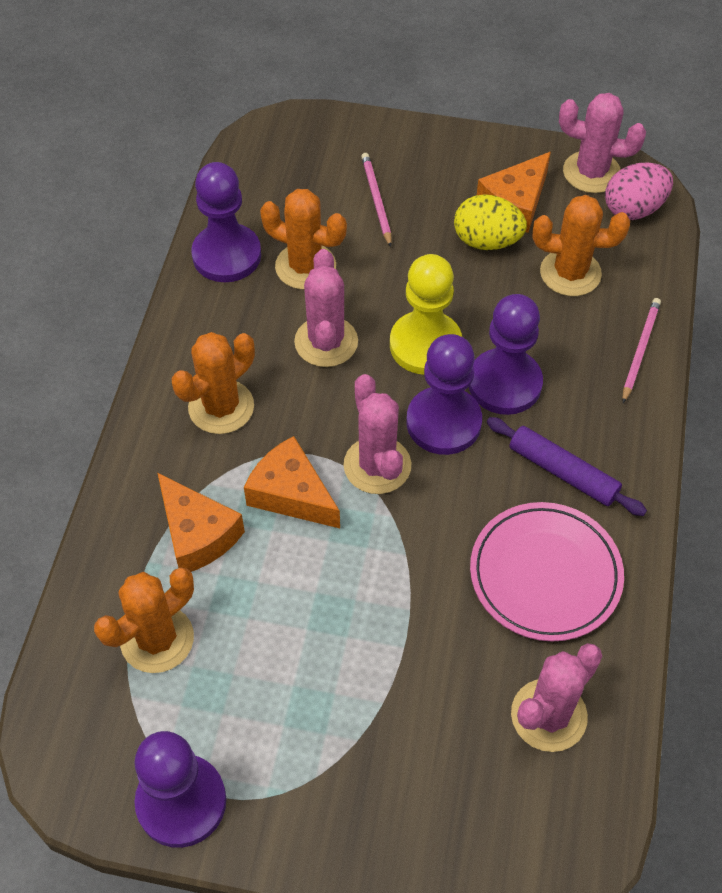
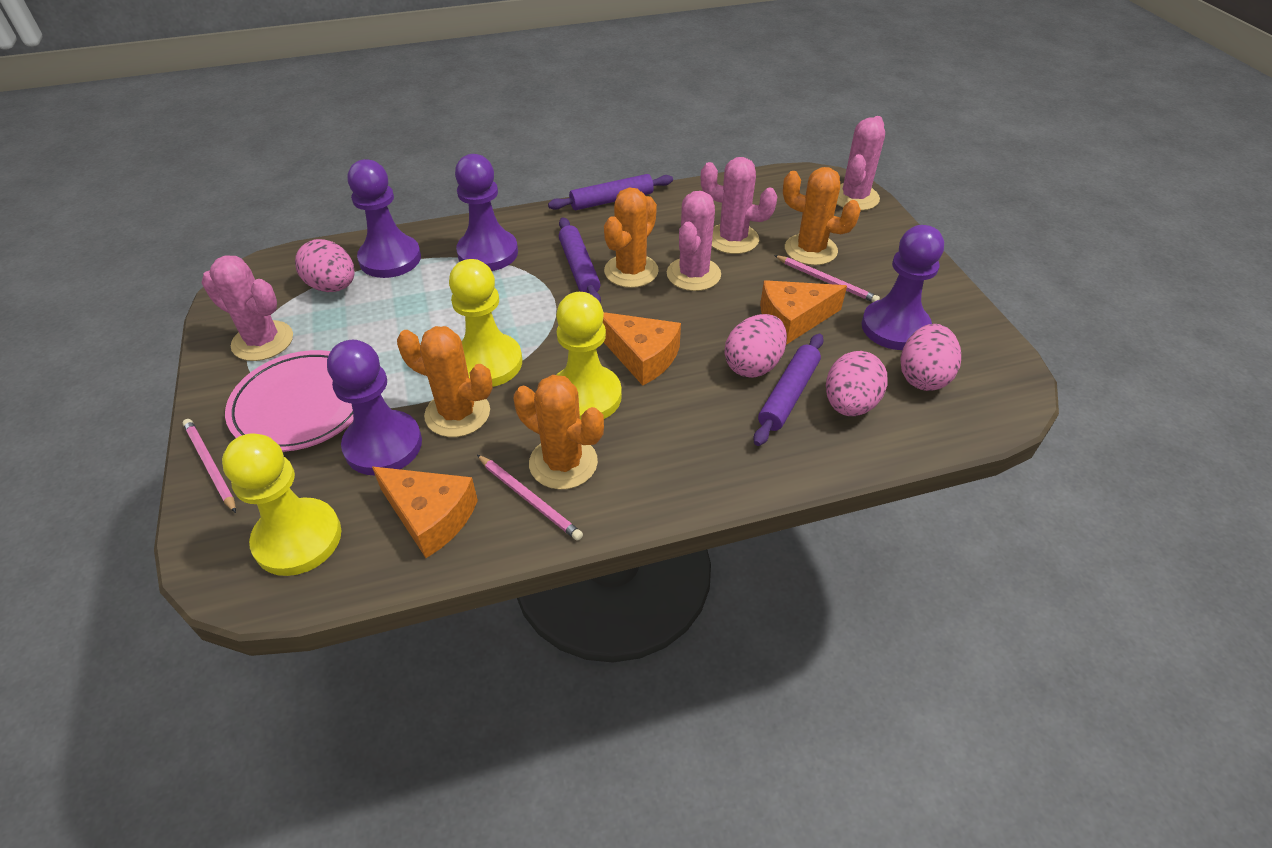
pink egg: [605,163,673,220] = 1 -> [295,239,355,292] [725,314,787,378] [826,351,888,416] [900,324,961,391] = 4
pink pencil: [361,153,392,247] [622,298,661,403] = 2 -> [183,419,236,513] [477,455,583,541] [774,255,880,302] = 3
purple rolling pin: [487,417,647,516] = 1 -> [548,174,673,210] [559,217,601,302] [754,334,824,446] = 3
yellow egg: [454,194,527,250] = 1 -> none = 0
yellow pawn: [390,254,462,375] = 1 -> [222,433,341,576] [449,259,522,387] [556,292,622,420] = 3

